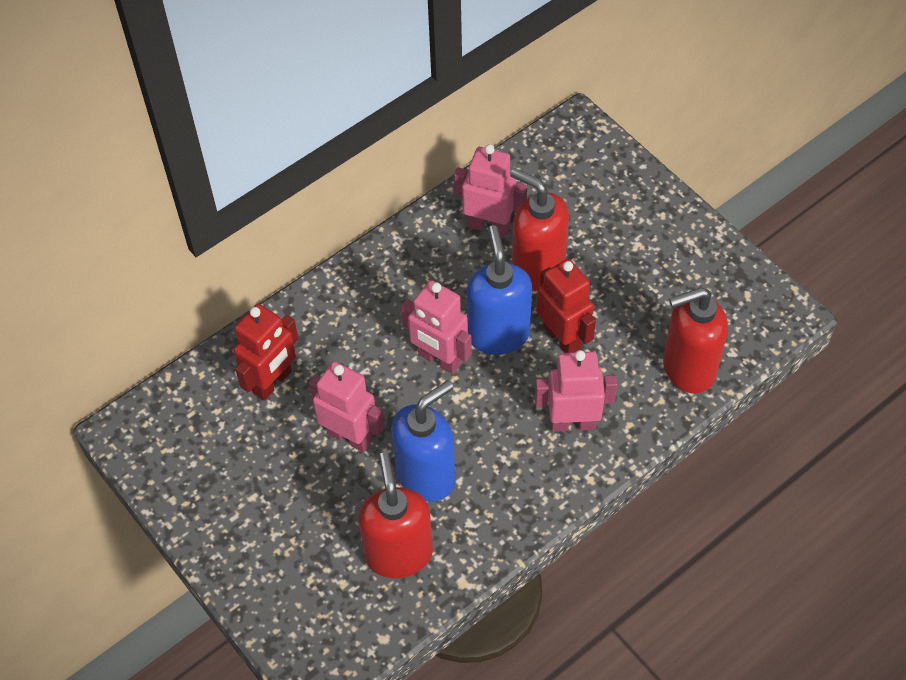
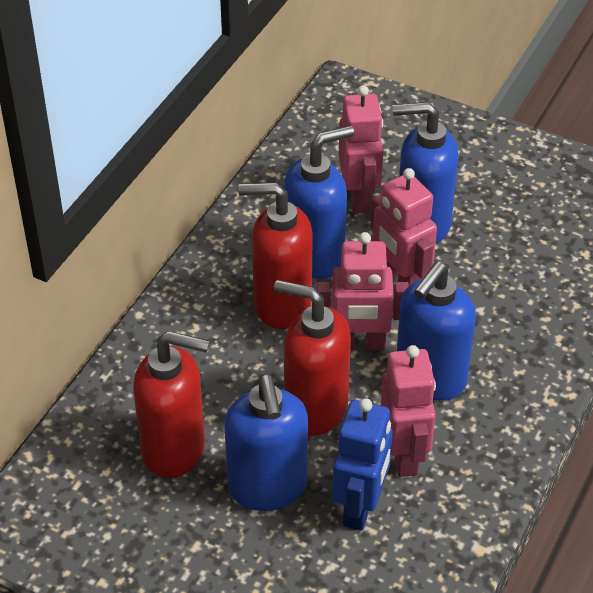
blue robot: none = 0 -> [332,398,393,531] = 1
blue soap dispenser: [392,380,455,502] [467,225,532,355] = 2 -> [224,374,308,511] [284,125,354,279] [392,102,459,244] [397,262,476,401] = 4
red robot: [234,304,298,401] [536,259,596,353] = 2 -> none = 0

